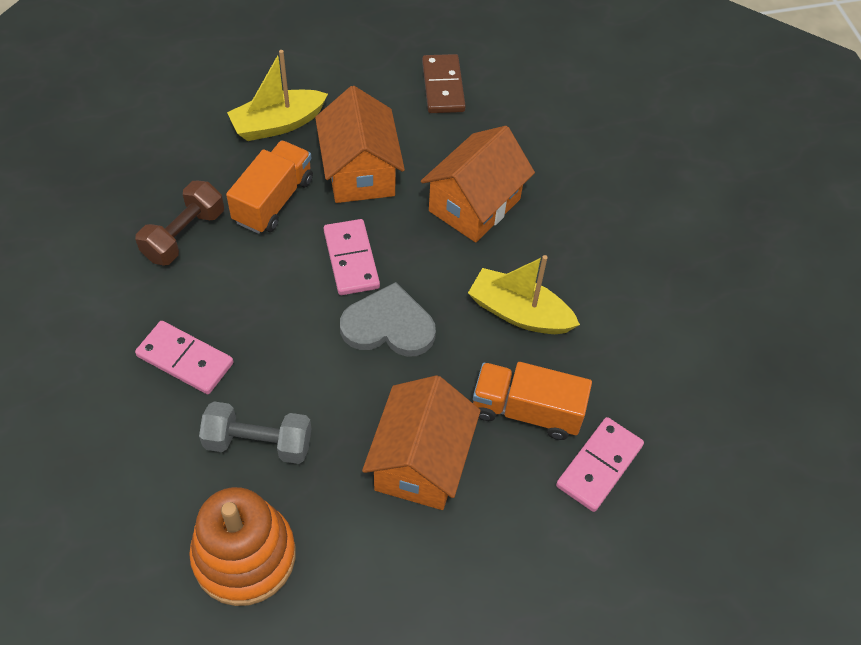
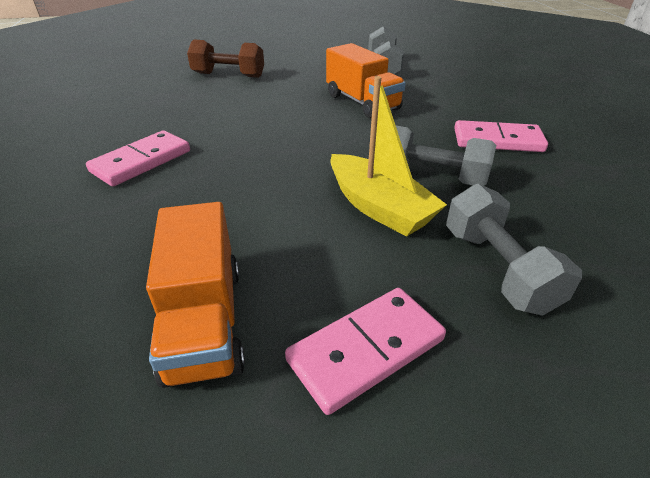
brown domino: [422,54,466,113] = 1 -> none = 0
grey dumbbell: [199,401,311,464] = 1 -> [368,27,404,74] [396,126,496,186] [446,184,582,316] = 3
grey heart: [340,282,436,357] = 1 -> none = 0
orange house: [315,86,405,203] [362,375,481,510] [421,126,535,242] = 3 -> none = 0
orange stacking toy: [189,487,296,606] = 1 -> none = 0
yellow boat: [227,50,328,141] [468,255,580,334] = 2 -> [330,76,447,237] = 1

